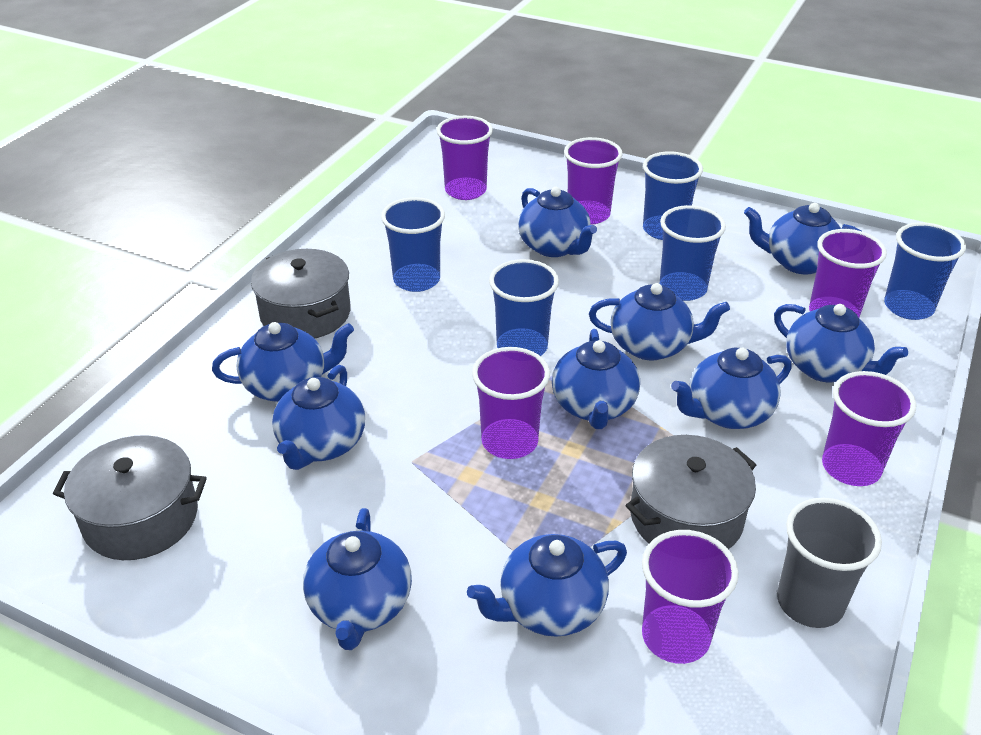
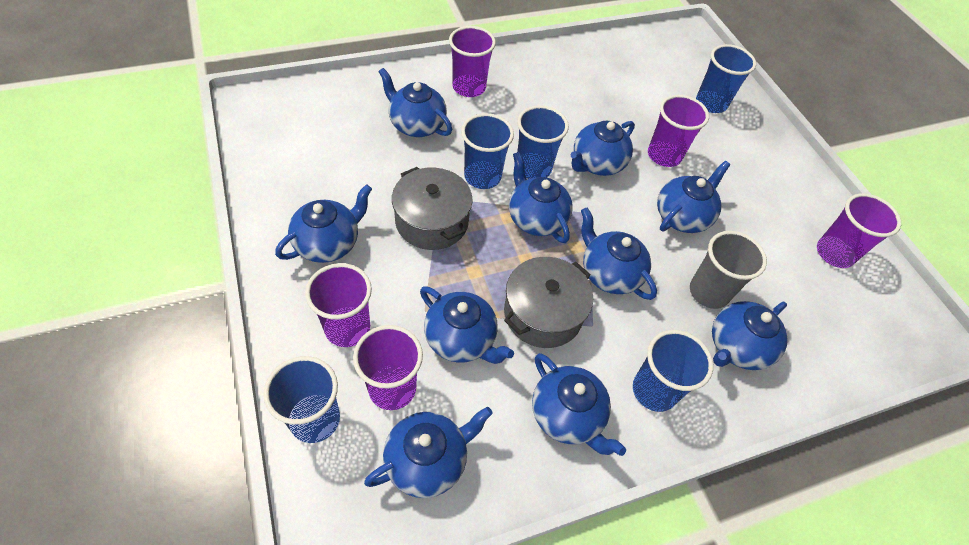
grey pot: [53,435,207,560] [251,249,350,338] [626,435,756,549] = 3 -> [392,167,473,250] [504,257,593,348] = 2
purple cup: [436,116,493,200] [472,347,550,459] [564,137,623,225] [642,530,739,664] [809,229,887,318] [822,371,916,486] = 6 -> [305,263,372,347] [353,325,423,410] [449,26,496,97] [648,95,709,167] [817,193,901,268] = 5

